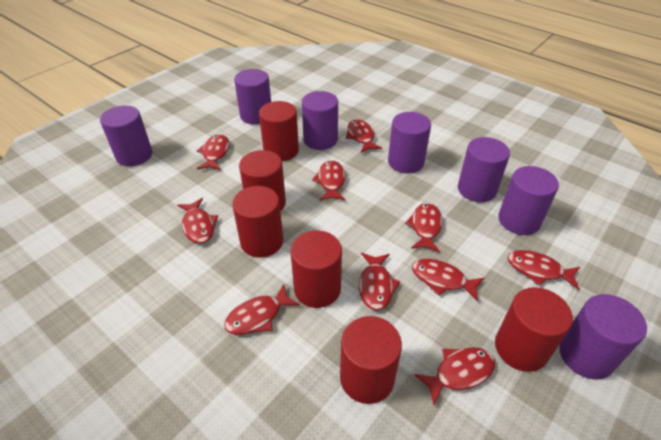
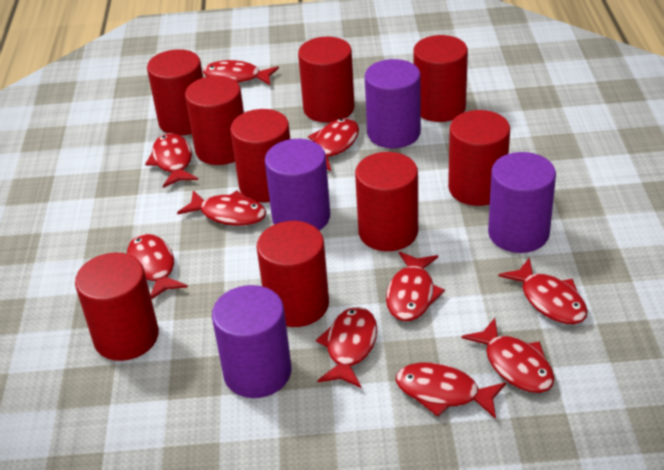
purple cylinder: [100,106,152,166] [234,69,271,124] [302,91,338,150] [388,112,431,173] [458,137,510,202] [498,166,559,235] [559,294,647,379] = 7 -> [212,285,291,398] [265,139,330,231] [365,59,421,148] [488,152,556,253] = 4
red cylinder: [232,186,283,258] [239,150,286,211] [259,101,299,161] [291,231,342,308] [340,316,402,404] [495,287,573,372] = 6 -> [75,253,159,361] [147,49,203,136] [185,76,244,165] [230,109,290,203] [256,221,329,327] [298,37,355,123] [355,152,418,251] [413,35,468,122] [448,110,510,206] = 9

